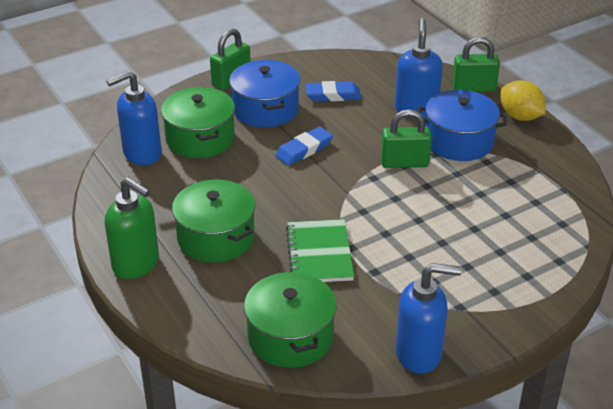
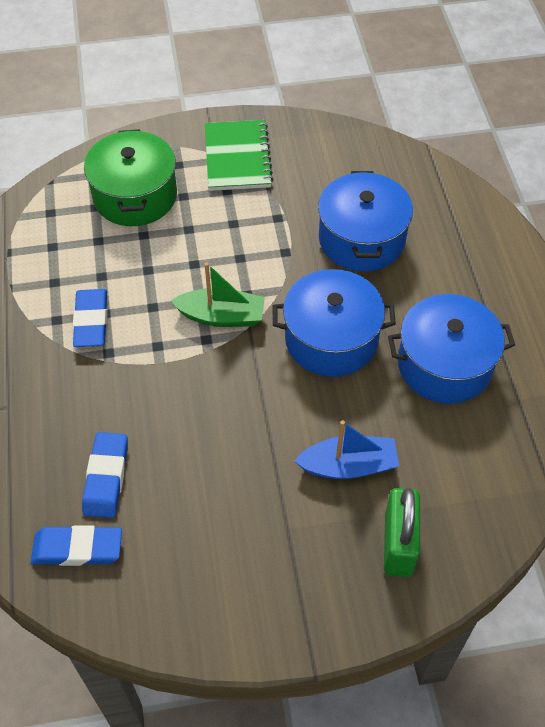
blue boat: none = 0 -> [294,420,399,479] = 1
blue eraser: [275,126,333,166] [305,81,361,101] = 2 -> [31,526,122,566] [73,289,108,347] [82,432,128,518] = 3
blue pot: [229,60,300,127] [418,90,507,161] = 2 -> [273,269,396,377] [318,171,413,272] [388,294,515,404] = 3
blue soap dispenser: [106,70,162,165] [395,18,443,118] [396,263,462,374] = 3 -> none = 0
green boat: none = 0 -> [171,262,265,327] = 1
green padlock: [210,28,251,91] [381,109,432,168] [452,37,500,92] = 3 -> [384,488,420,577] = 1
green pot: [161,87,235,158] [172,180,255,263] [244,271,337,368] = 3 -> [84,129,177,226] = 1
green soap dispenser: [104,177,159,279] = 1 -> none = 0
yellow lemon: [501,80,545,121] = 1 -> none = 0

